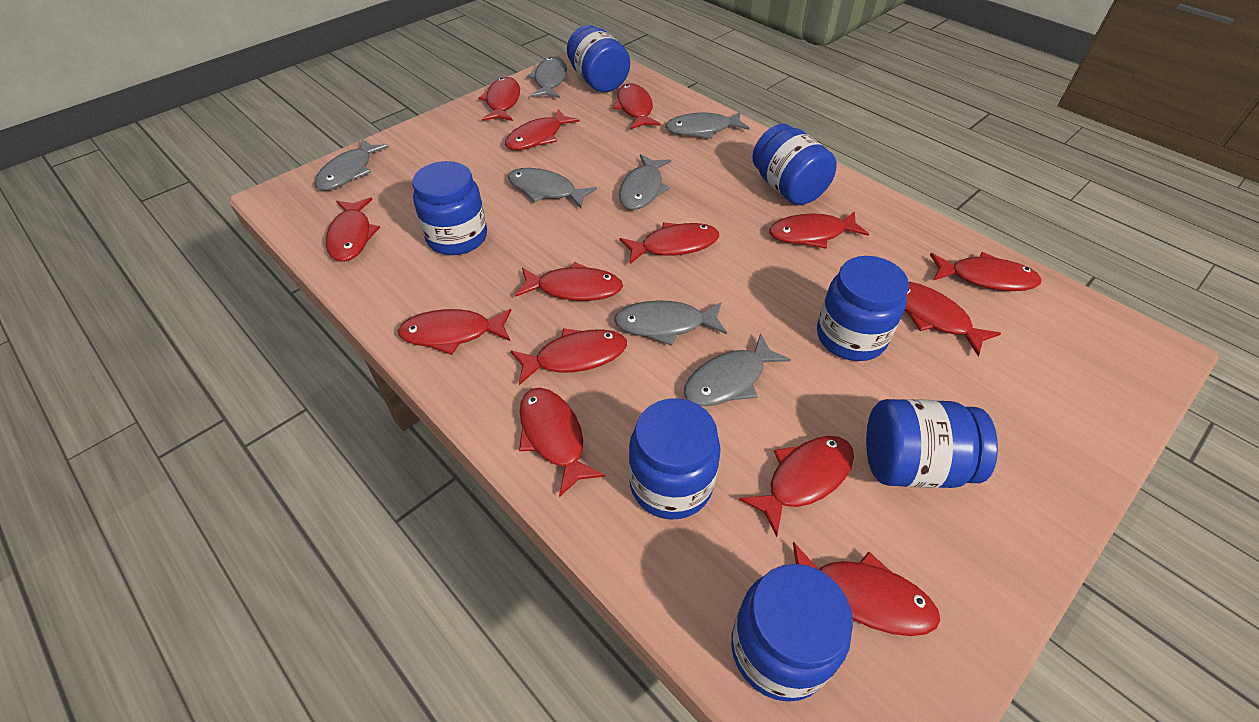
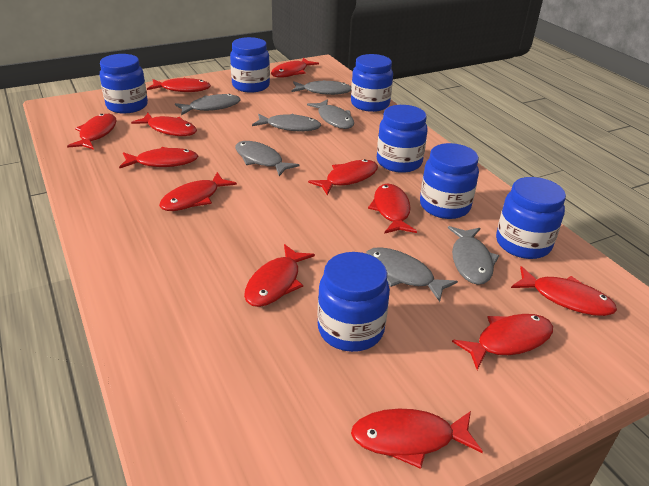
red fish: [326,197,380,262] [398,309,512,355] [479,77,520,121] [505,109,579,150] [511,328,627,385] [515,262,623,301] [519,388,605,497] [613,83,661,129] [620,222,719,264] [739,436,854,537] [769,211,869,249] [793,542,940,636] [905,281,1001,356] [930,252,1042,291] = 14 -> [67,114,117,150] [119,147,198,168] [131,113,197,136] [147,78,211,92] [159,172,237,211] [244,244,315,307] [271,58,319,78] [308,159,378,195] [351,409,483,469] [368,183,417,234] [452,314,553,370] [511,266,617,316] = 12

